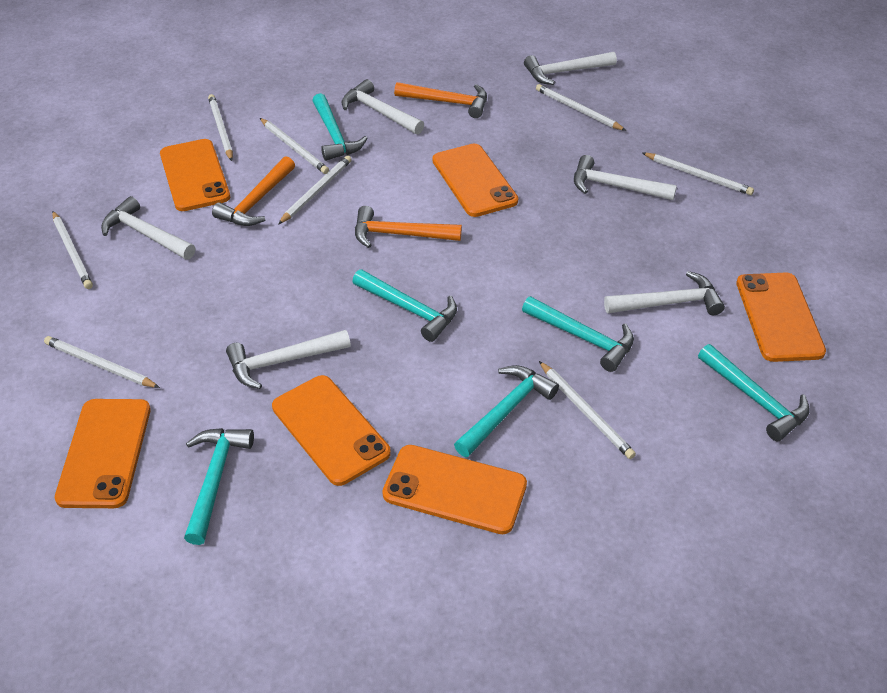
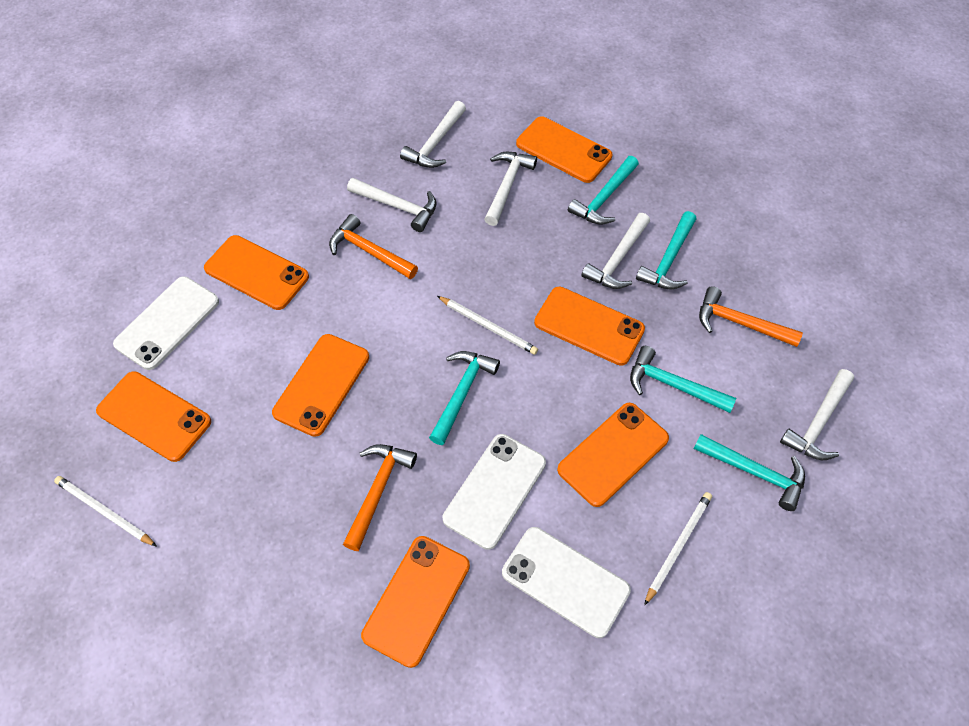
orange phone: [55,399,151,508] [160,139,230,211] [272,375,391,486] [382,445,527,534] [432,144,518,217] [736,273,826,362] = 6 -> [96,371,211,462] [204,235,309,310] [272,334,369,437] [361,536,470,668] [516,117,612,183] [534,287,645,366] [557,403,669,507] = 7
turquoise hammer: [184,428,254,545] [312,93,368,161] [353,269,457,342] [454,365,559,457] [522,296,634,372] [698,344,809,441] = 6 -> [429,351,500,445] [568,156,639,225] [630,346,736,413] [636,211,696,289] [694,434,805,511] = 5
white hammer: [101,196,195,260] [226,330,351,389] [342,79,424,134] [524,52,617,85] [574,155,677,200] [604,271,725,315] = 6 -> [347,178,437,232] [400,101,466,168] [484,152,537,226] [581,213,650,289] [780,369,854,460] = 5
white pencil: [44,336,160,388] [52,211,93,289] [208,94,233,161] [260,118,329,174] [278,155,352,225] [536,84,626,131] [539,361,636,459] [642,153,754,195] = 8 -> [54,476,157,547] [437,296,538,355] [644,492,712,606] = 3
white phone: none = 0 -> [113,276,219,370] [443,434,546,550] [502,527,631,638] = 3

